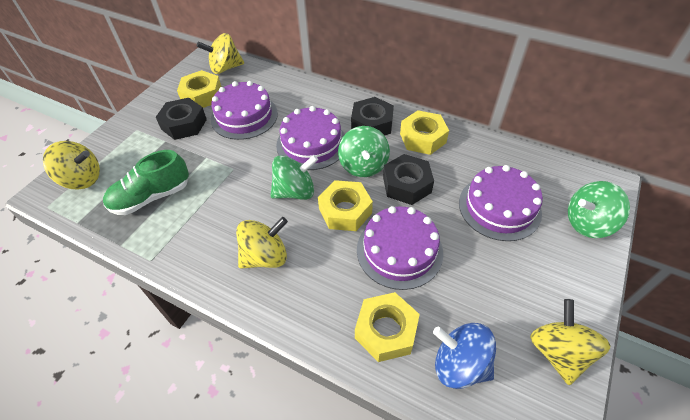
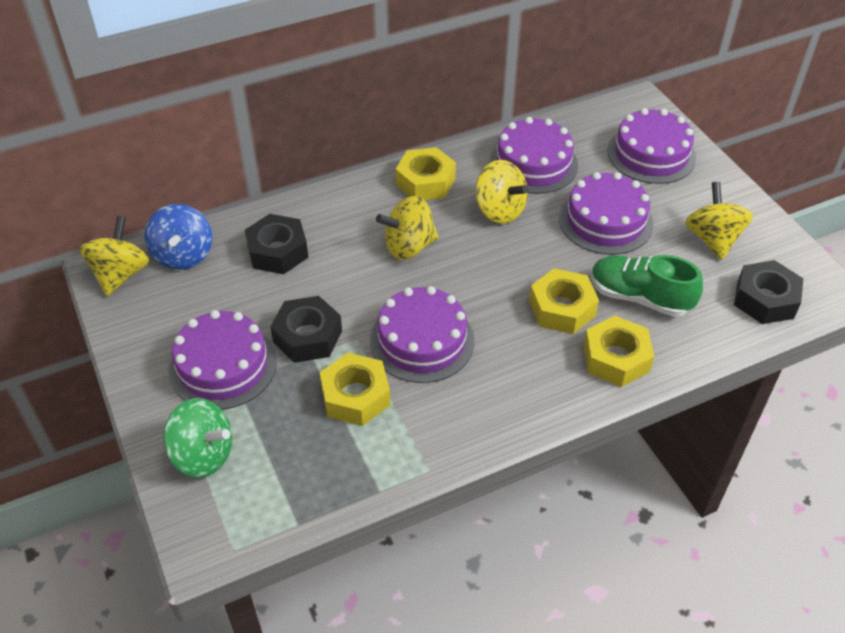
green spinning top: [271,155,318,200] [338,126,390,177] [568,181,630,238] = 3 -> [163,398,232,478] = 1
purple cake: [211,81,278,140] [276,106,345,170] [357,206,443,290] [459,165,543,241] = 4 -> [169,310,277,410] [370,286,475,383] [490,117,578,194] [559,172,653,255] [608,108,696,184] = 5

